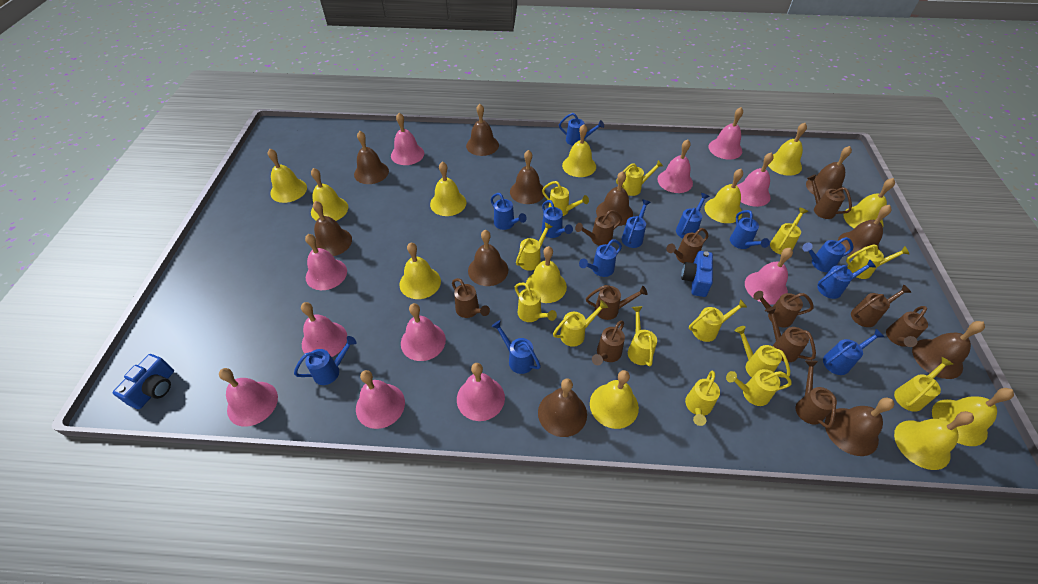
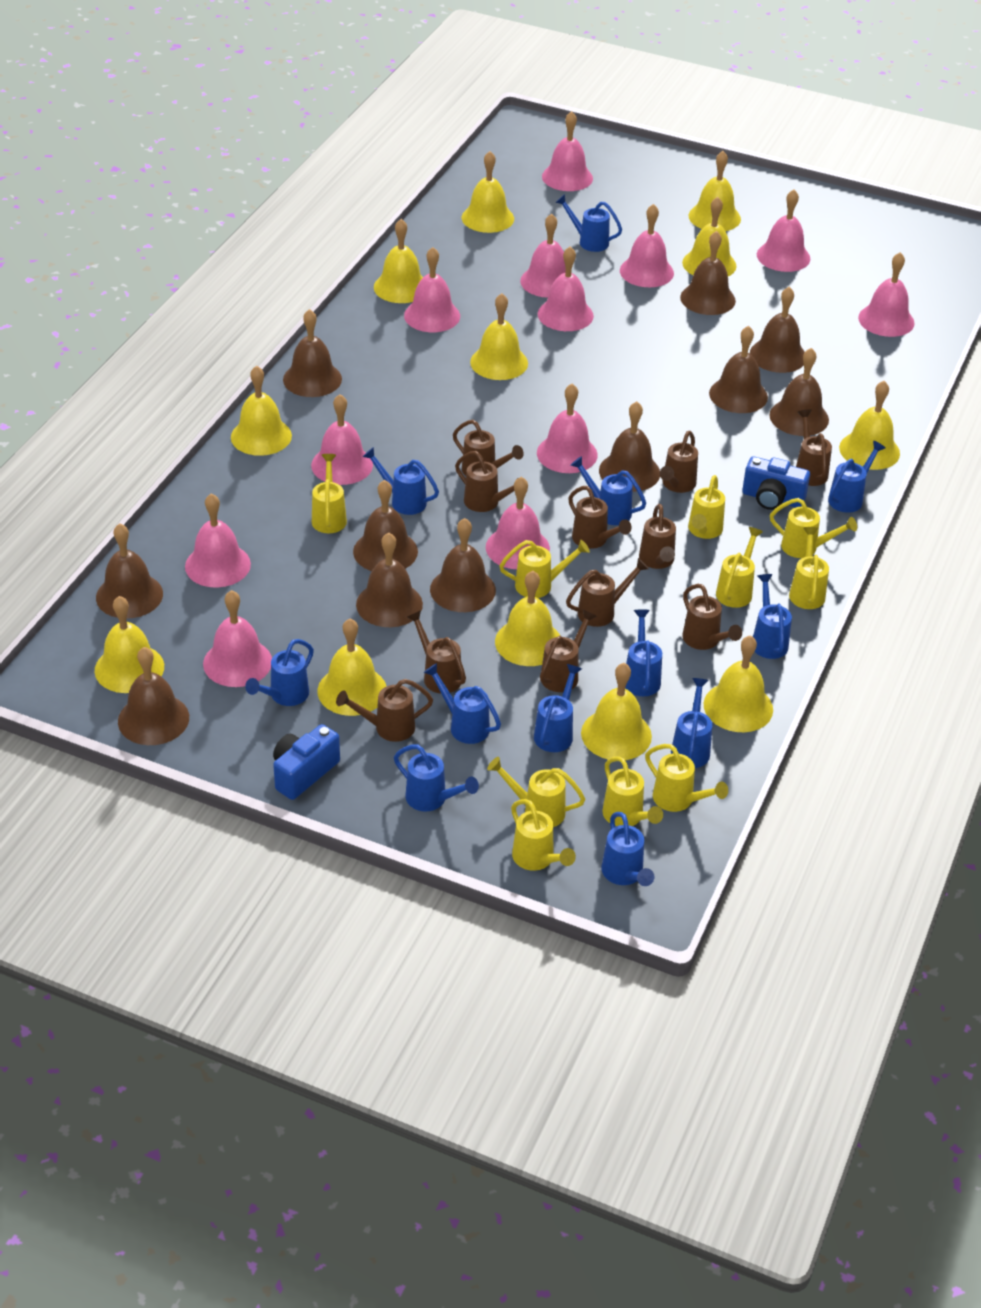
pink bell: [219,368,278,426] [301,302,347,357] [305,234,347,290] [356,370,405,429] [391,113,424,165] [401,303,446,361] [457,363,505,421] [657,139,693,193] [709,107,743,159] [736,152,774,207] [745,248,793,305] = 11 -> [185,493,251,588] [203,590,272,687] [311,394,373,485] [404,247,460,332] [486,476,550,569] [520,214,566,298] [537,384,598,473] [538,246,594,331] [542,111,593,191] [620,204,674,287] [757,189,810,272] [858,252,915,337] = 12
yellow watering can: [515,283,557,322] [516,223,553,271] [542,181,589,216] [553,300,608,347] [616,160,663,196] [628,306,657,367] [685,371,720,426] [689,299,748,342] [726,369,792,406] [735,326,790,378] [770,208,808,254] [846,244,910,279] [894,357,953,412] = 13 -> [312,454,347,533] [487,757,585,827] [499,540,590,598] [511,799,576,871] [602,756,663,826] [645,744,728,812] [688,475,725,539] [716,527,763,608] [770,498,857,558] [789,527,829,609] = 10

